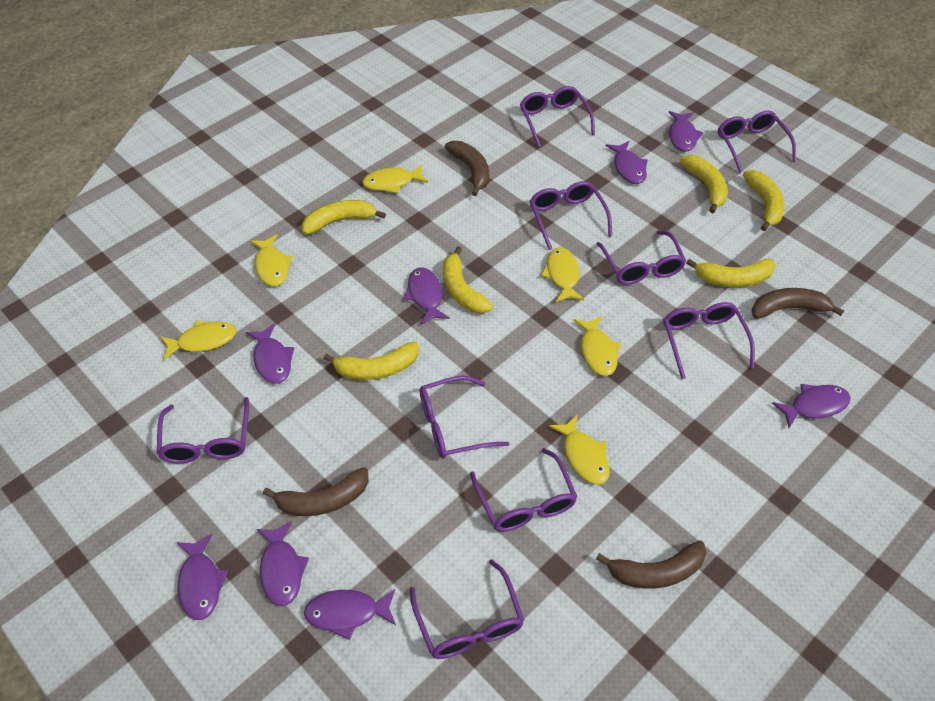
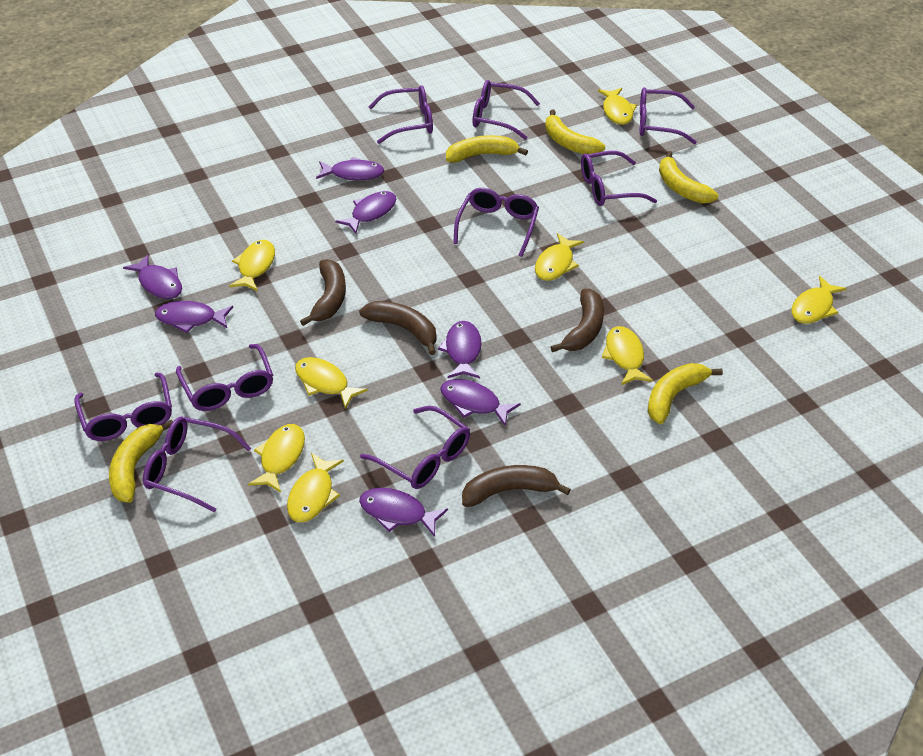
purple fish: [176,534,228,620] [246,323,294,384] [257,521,309,606] [304,589,396,640] [404,268,450,325] [605,141,648,184] [669,111,703,152] [772,384,851,428] = 8 -> [123,254,182,299] [155,301,233,333] [316,157,384,180] [335,191,396,234] [359,488,448,537] [438,321,482,378] [440,379,521,426] = 7
yellow banana: [302,200,386,235] [323,342,418,380] [443,246,493,313] [680,155,728,213] [686,259,775,287] [743,170,785,231] = 6 -> [109,420,173,503] [446,135,528,163] [545,109,605,154] [647,363,723,424] [659,151,718,204] = 5
yellow fish: [160,320,236,360] [250,234,293,286] [362,165,428,193] [541,247,584,303] [549,415,610,485] [573,316,621,376] = 6 -> [229,240,275,291] [248,424,305,493] [287,453,344,522] [295,357,368,409] [535,233,584,281] [598,88,637,125] [602,326,653,385] [791,276,847,324] = 8

